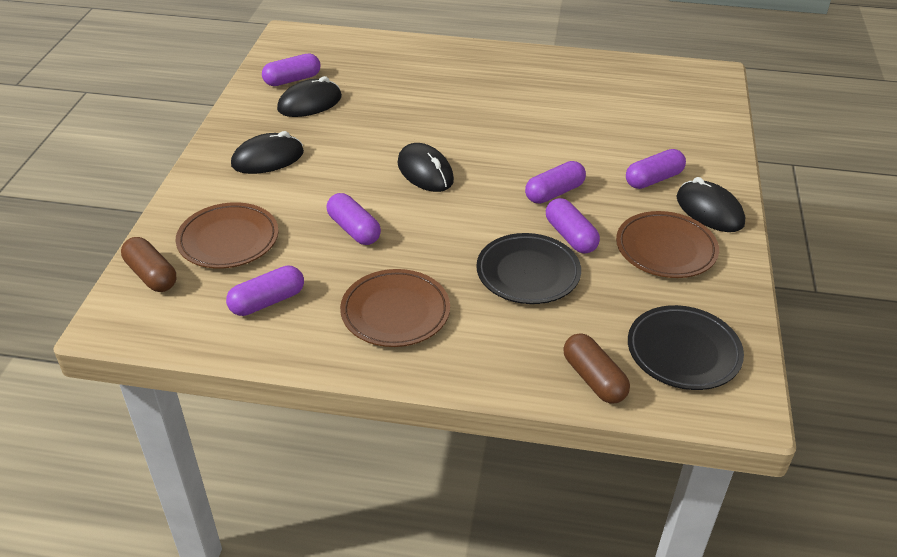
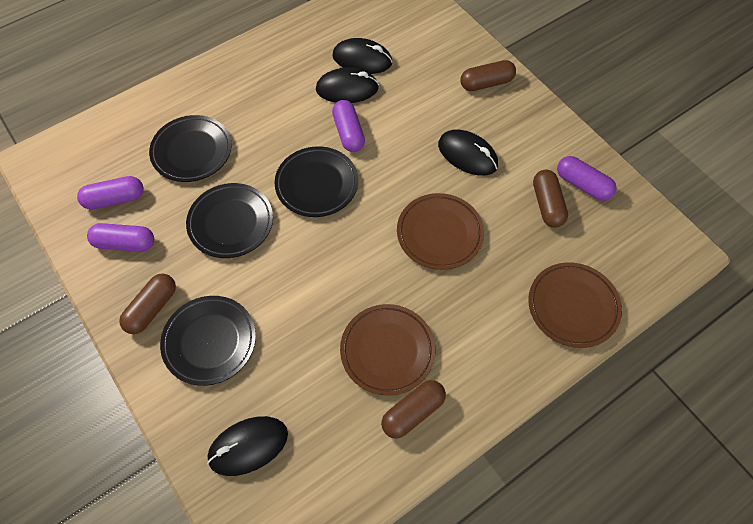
black plate: [476,233,581,304] [628,305,744,390] = 2 -> [149,115,232,182] [160,296,256,386] [186,183,273,258] [274,146,358,217] = 4
brown capsule: [121,237,176,292] [563,334,630,404] = 2 -> [119,274,176,334] [381,380,446,439] [460,60,516,91] [533,170,568,228] = 4
purple capsule: [226,265,304,316] [262,53,321,86] [326,193,381,245] [525,161,586,204] [546,198,600,254] [626,149,686,189] = 6 -> [77,176,144,210] [87,223,154,252] [332,100,365,152] [557,156,617,201] = 4

